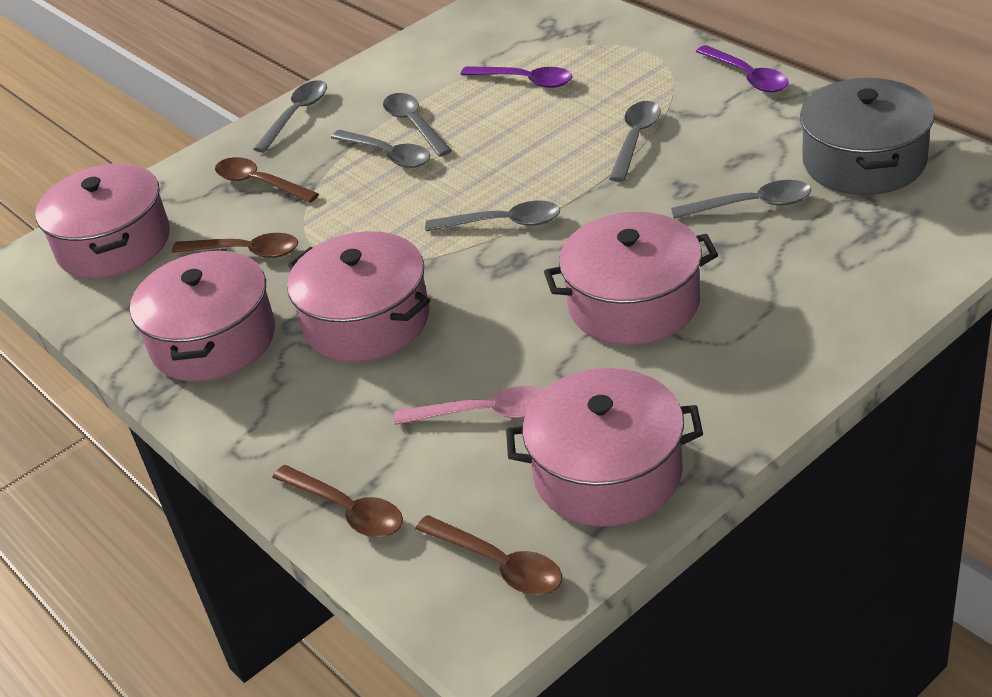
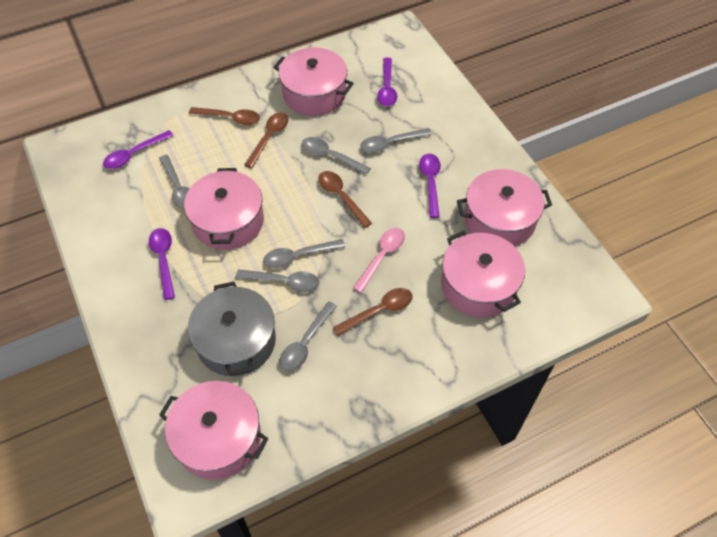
purple spoon: [460,66,573,88] [696,45,789,92] = 2 -> [103,130,174,169] [149,228,175,300] [377,58,397,106] [419,154,441,218] = 4

